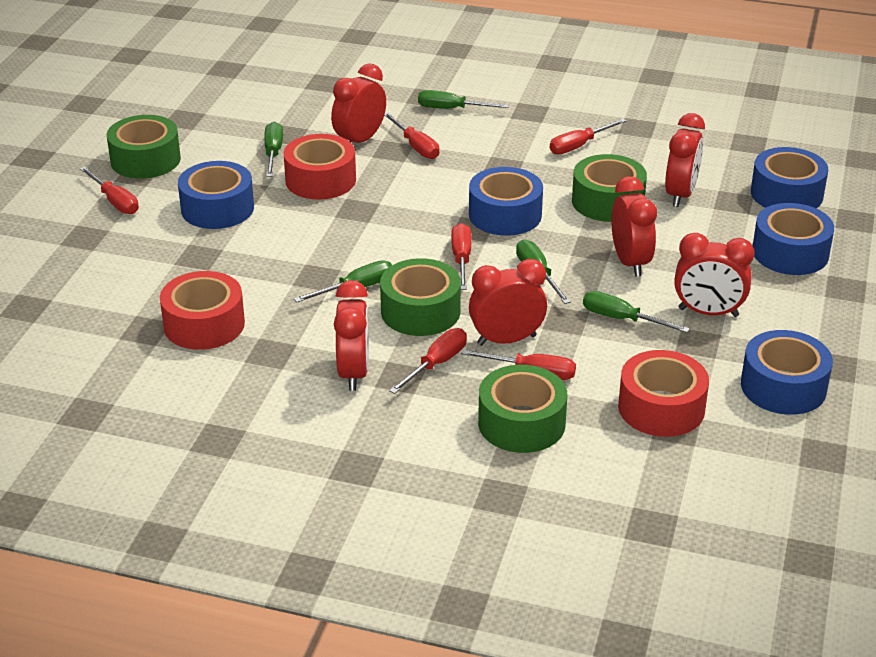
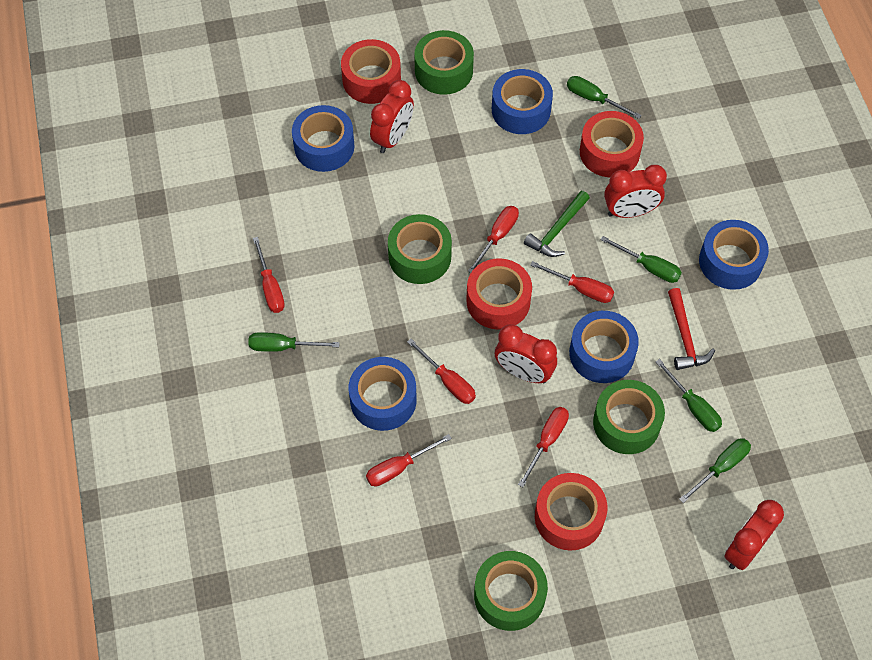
green hammer: none = 0 -> [524,191,590,257] = 1
red clock: [331,64,386,143] [334,280,369,391] [469,259,547,346] [611,176,657,277] [665,113,705,207] [674,233,755,317] = 6 -> [370,80,414,153] [495,324,557,383] [604,165,667,218] [724,500,784,570] = 4
red hammer: none = 0 -> [668,288,715,370] = 1
red tape: [160,271,245,350] [283,134,356,200] [618,350,709,437] = 3 -> [341,39,401,104] [466,258,532,330] [535,473,608,551] [580,111,644,177] = 4

